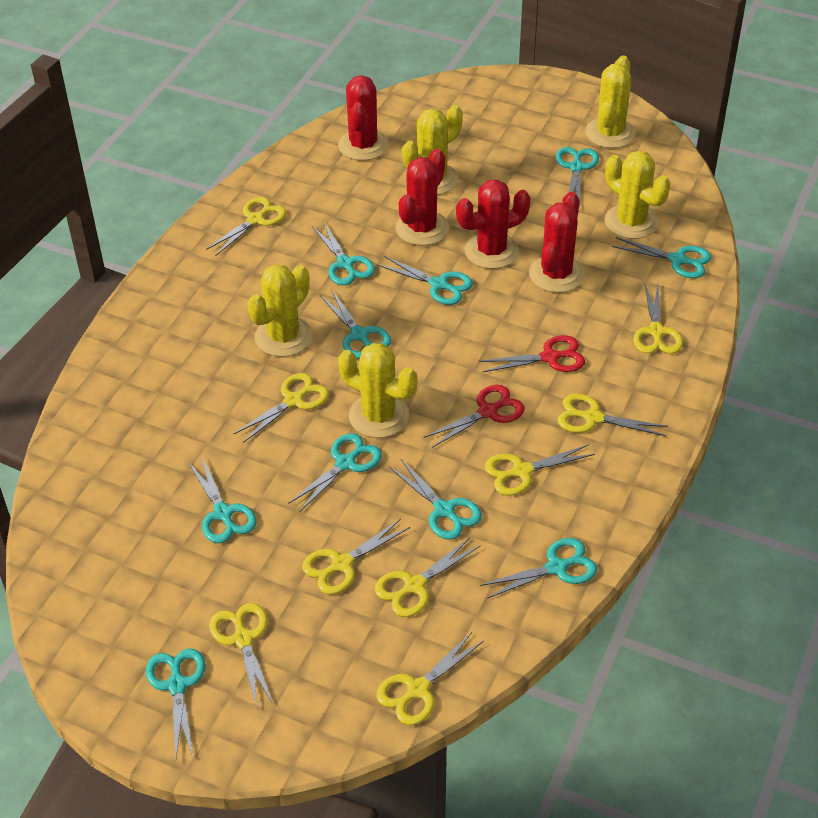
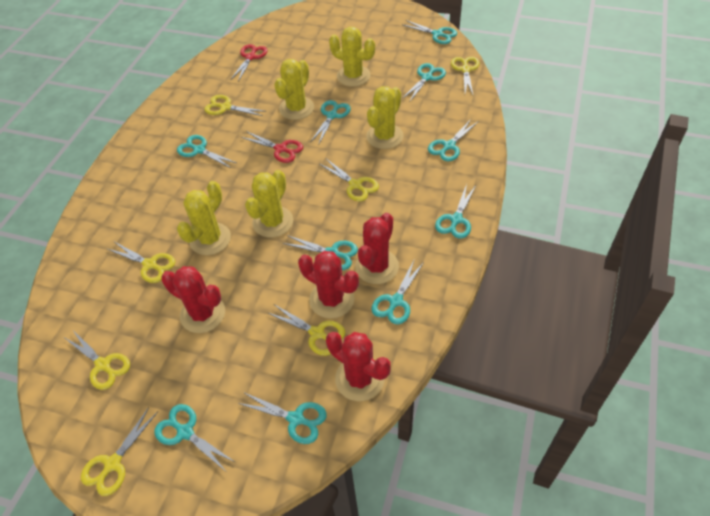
yellow scissors: [206,197,286,256] [209,603,273,707] [233,373,329,443] [302,519,410,594] [375,537,480,617] [376,632,484,725] [485,444,595,495] [557,393,668,436] [633,285,683,354] = 9 -> [65,329,130,390] [81,407,158,496] [108,242,175,283] [204,95,267,116] [268,304,345,356] [320,159,379,202] [451,57,480,95] = 7

